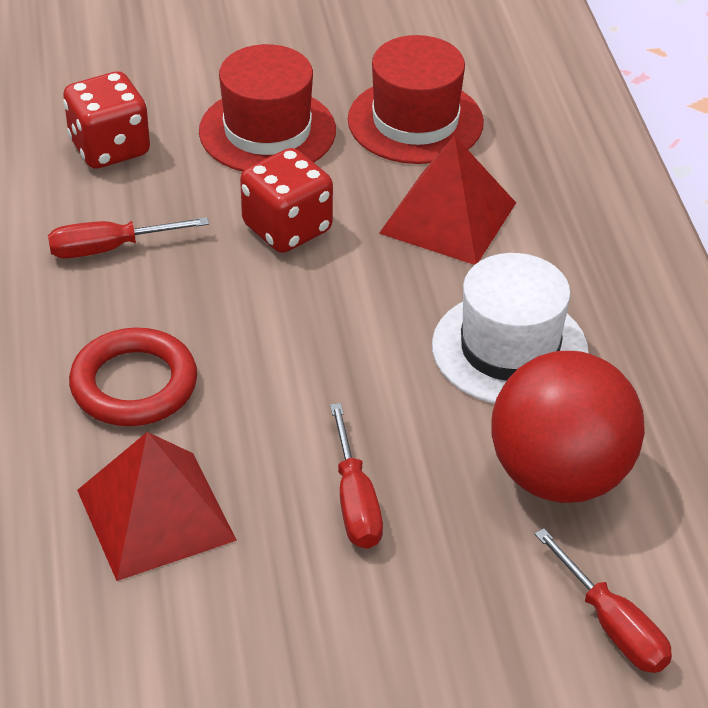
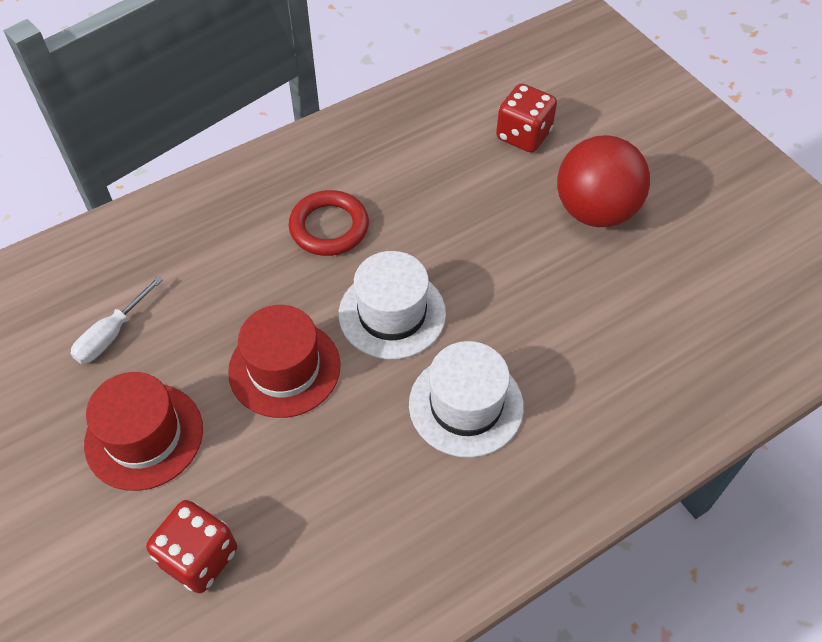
red pyramid: [77,432,237,581] [379,135,516,265] = 2 -> none = 0
red screwdriver: [48,217,209,259] [330,403,383,549] [535,528,672,673] = 3 -> none = 0
white hat: [432,253,589,404] = 1 -> [339,251,446,360] [409,341,524,458] = 2
white screwdriver: none = 0 -> [70,276,163,364] = 1

